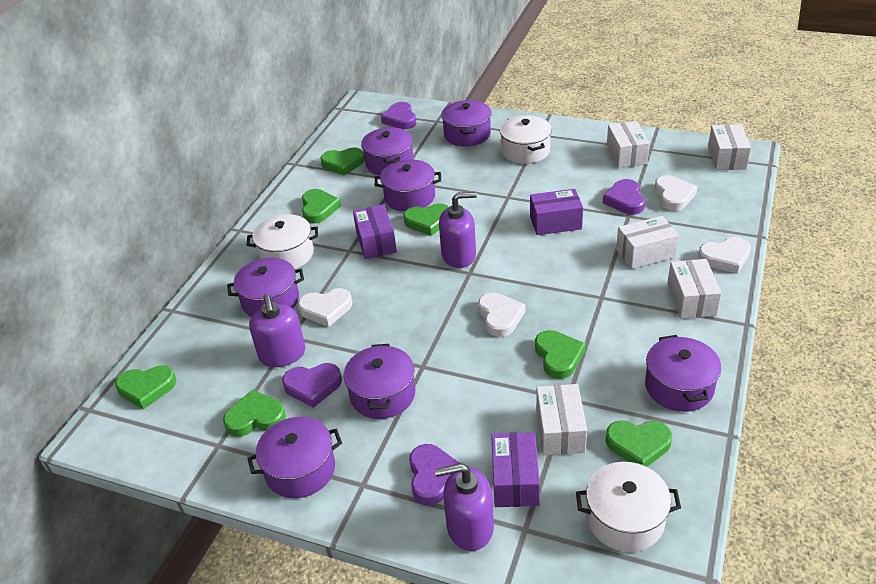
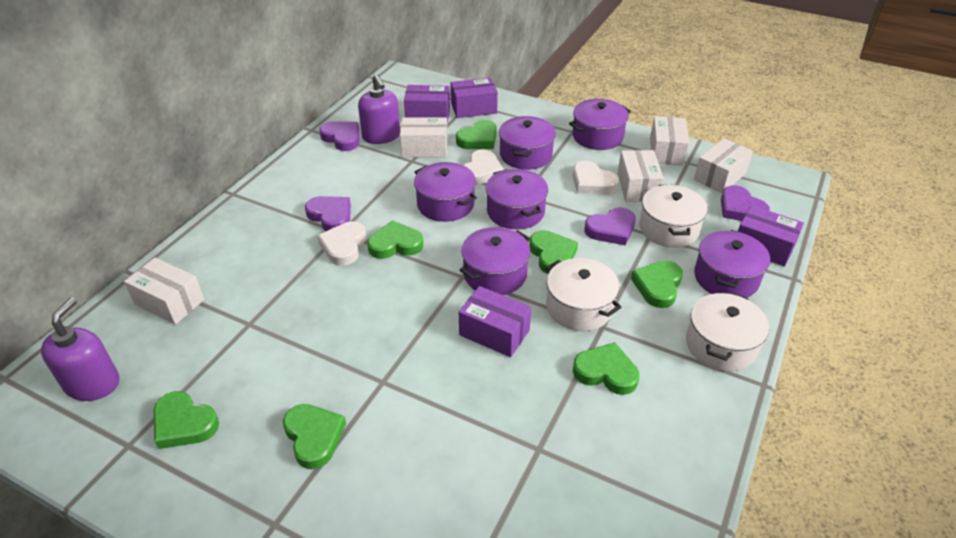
purple box: [353,204,397,259] [491,432,540,507] [530,189,583,235] = 3 -> [404,85,450,123] [451,78,498,118] [459,286,531,357] [738,205,804,267] = 4
purple pot: [227,258,304,317] [247,417,342,498] [344,344,415,419] [361,127,414,176] [375,160,441,212] [441,100,491,147] [645,335,721,412] = 7 -> [414,162,477,222] [460,227,530,295] [486,169,548,229] [499,116,556,170] [569,99,631,150] [694,230,770,297] = 6
purple soap dispenser: [249,294,305,367] [435,463,494,551] [439,192,477,268] = 3 -> [41,298,120,401] [358,74,400,144] = 2
white heart: [298,288,352,327] [478,292,525,337] [654,175,697,211] [698,237,751,274] = 4 -> [318,221,366,266] [463,149,504,185] [573,161,619,194] = 3

